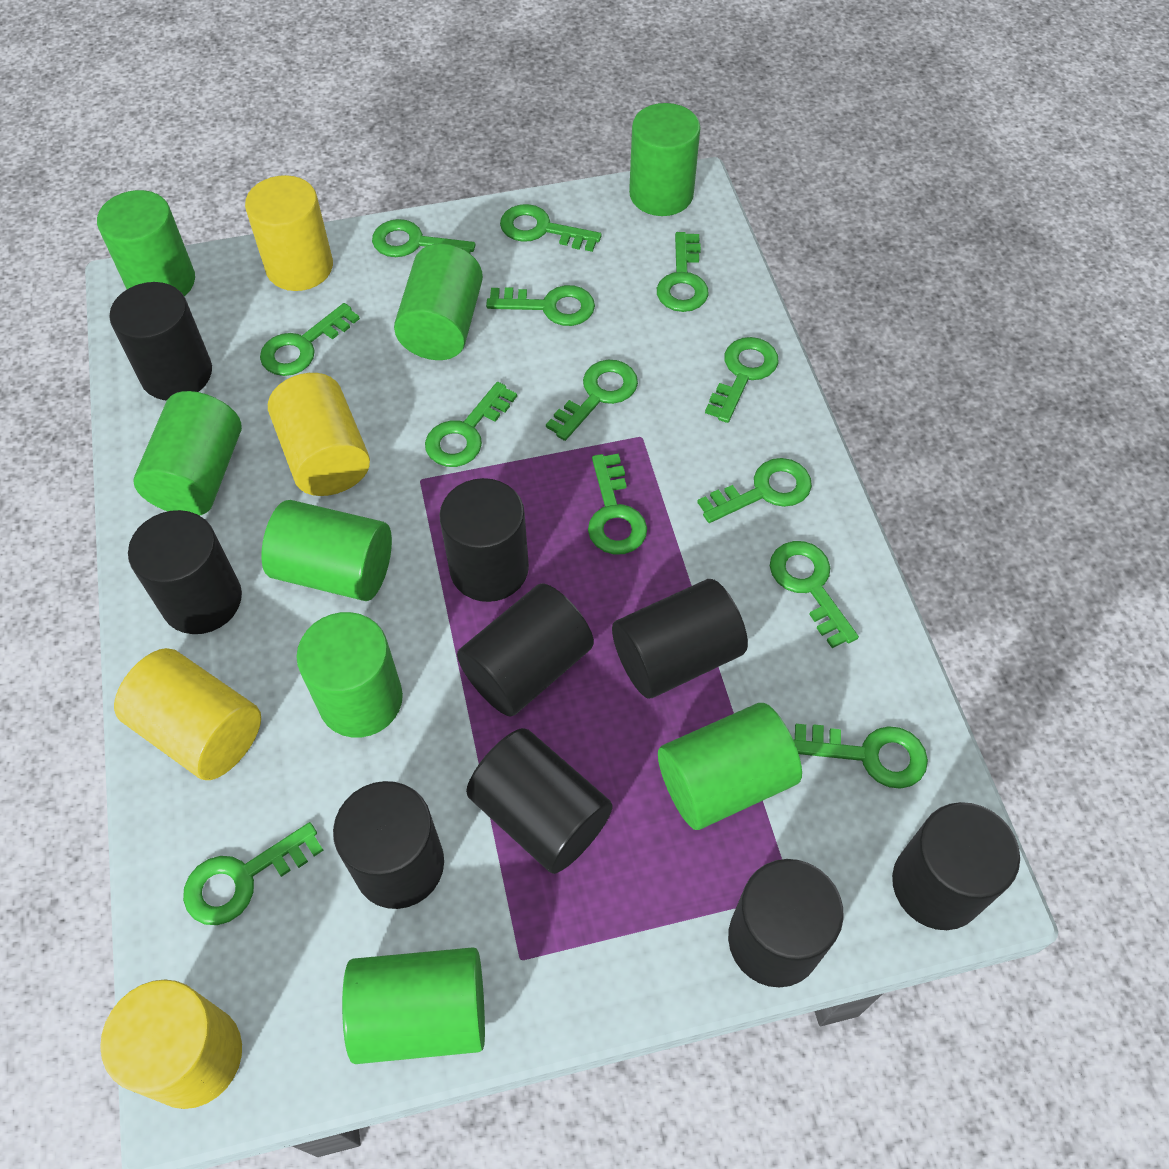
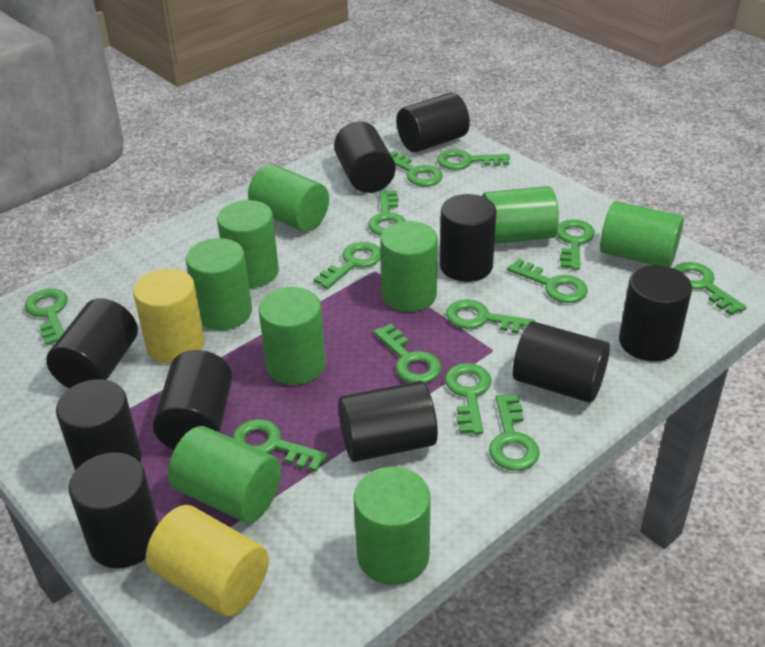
black cylinder: [109,282,212,400] [128,510,242,634] [333,781,444,909] [439,478,529,602] [457,584,594,717] [466,728,613,874] [612,579,748,698] [728,859,843,987] [892,802,1020,930] = 9 -> [46,298,138,388] [56,379,142,471] [69,452,159,568] [153,350,232,449] [334,121,396,193] [338,381,438,462] [397,93,470,152] [440,194,496,282] [513,321,610,403] [619,265,692,362] = 10
green cylinder: [97,190,195,296] [134,391,242,515] [261,500,392,601] [296,612,403,738] [342,947,485,1064] [394,243,483,360] [629,103,701,216] [658,703,802,830] = 8 -> [168,426,281,523] [186,238,252,330] [217,200,279,288] [248,164,329,232] [258,287,326,385] [354,467,431,585] [380,221,438,312] [482,186,559,244] [600,201,684,267] = 9
yellow cylinder: [100,980,242,1109] [114,648,261,780] [245,175,333,291] [268,373,370,496] = 4 -> [133,268,205,364] [146,505,269,616] = 2

